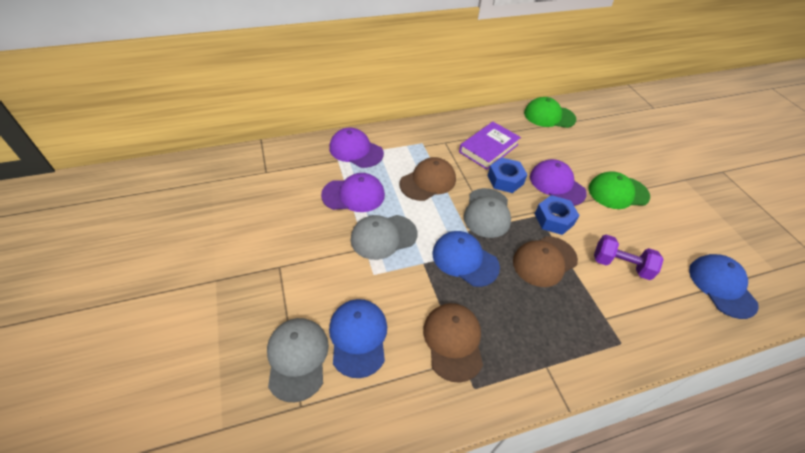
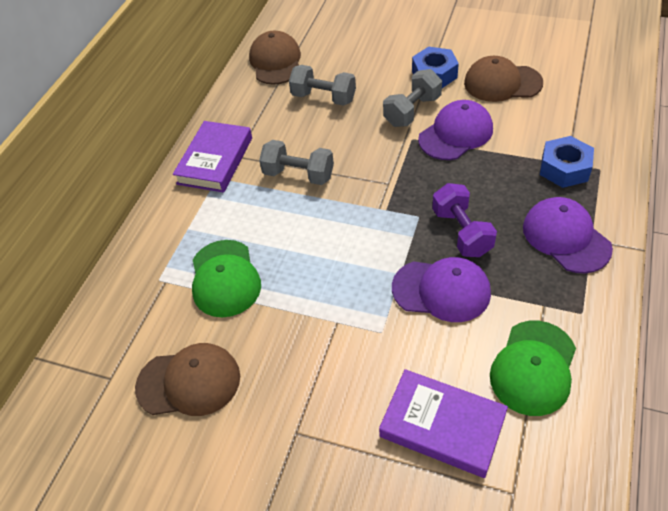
blue cap: [329,299,387,378] [432,231,500,287] [689,254,759,319] = 3 -> none = 0
grey cap: [267,318,329,402] [351,215,417,260] [464,188,511,238] = 3 -> none = 0
grey dumbbell: none = 0 -> [259,140,334,185] [289,65,356,106] [383,69,442,127] = 3
purple book: [459,122,521,170] = 1 -> [173,121,252,193] [379,369,508,478] = 2

